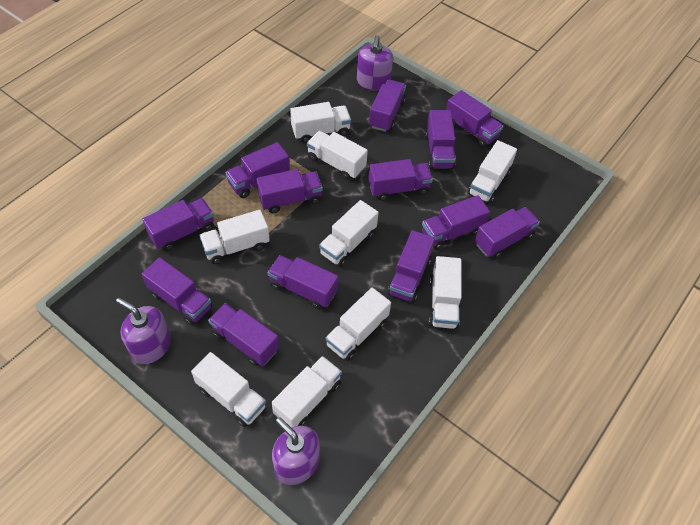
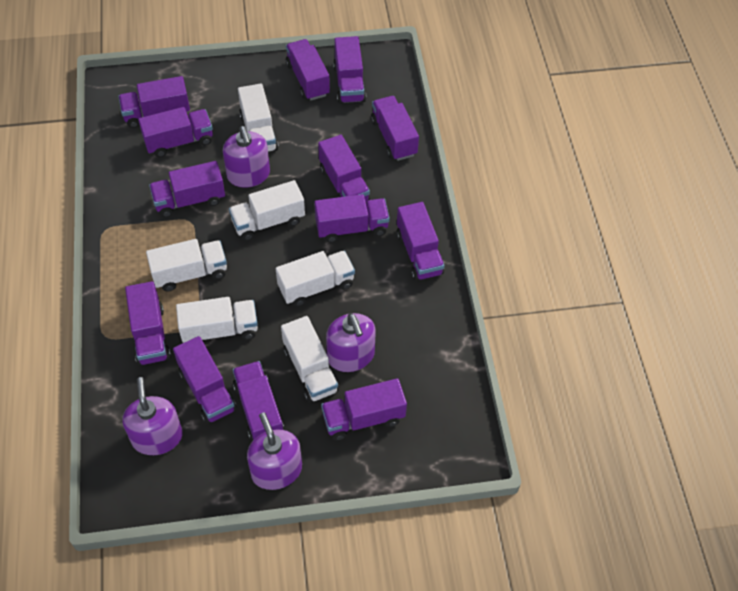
purple soap dispenser: [116,298,171,364] [272,417,320,485] [357,35,393,90] = 3 -> [122,377,183,455] [223,126,270,188] [247,412,302,490] [326,313,376,372] = 4
white truck: [191,352,266,427] [199,210,270,264] [272,356,342,428] [290,102,351,143] [307,131,368,180] [319,200,379,267] [325,288,391,361] [429,256,462,329] [468,140,517,204] = 9 -> [146,239,227,292] [176,297,258,343] [229,180,305,241] [238,84,279,152] [276,251,355,306] [281,316,339,402] = 6

